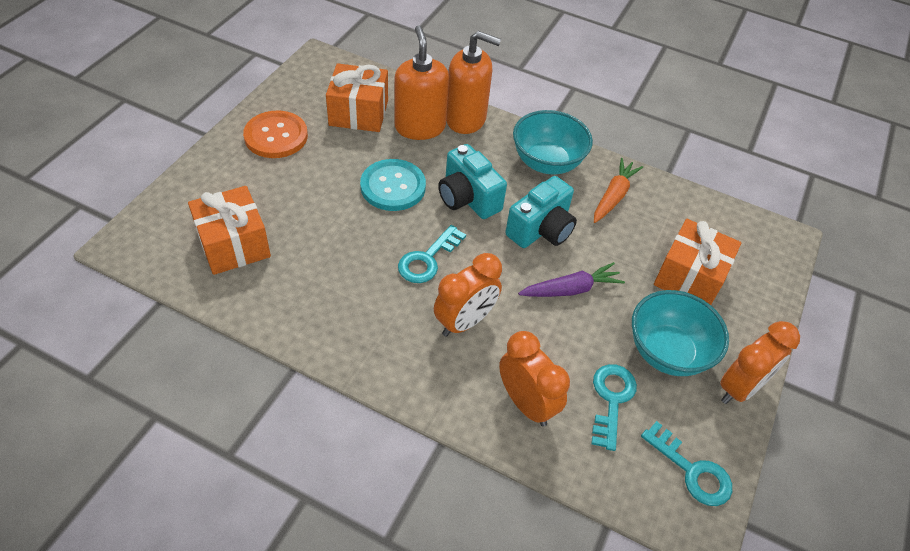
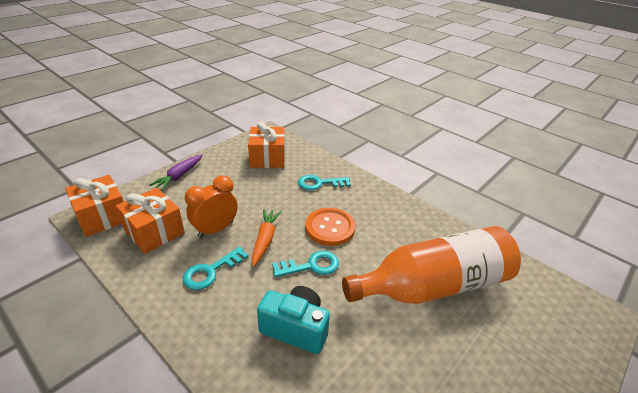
orange bottle: none = 0 -> [342,226,521,304] = 1
orange clock: [434,253,502,337] [499,331,570,427] [720,321,800,404] = 3 -> [185,175,238,238] = 1
orange soap dispenser: [395,25,449,140] [446,31,501,134] = 2 -> none = 0
turquoise bowl: [513,110,593,174] [632,290,729,376] = 2 -> none = 0
turquoise button: [360,159,426,211] = 1 -> none = 0
turquoise camera: [438,144,507,219] [505,176,577,248] = 2 -> [257,286,330,354] = 1

